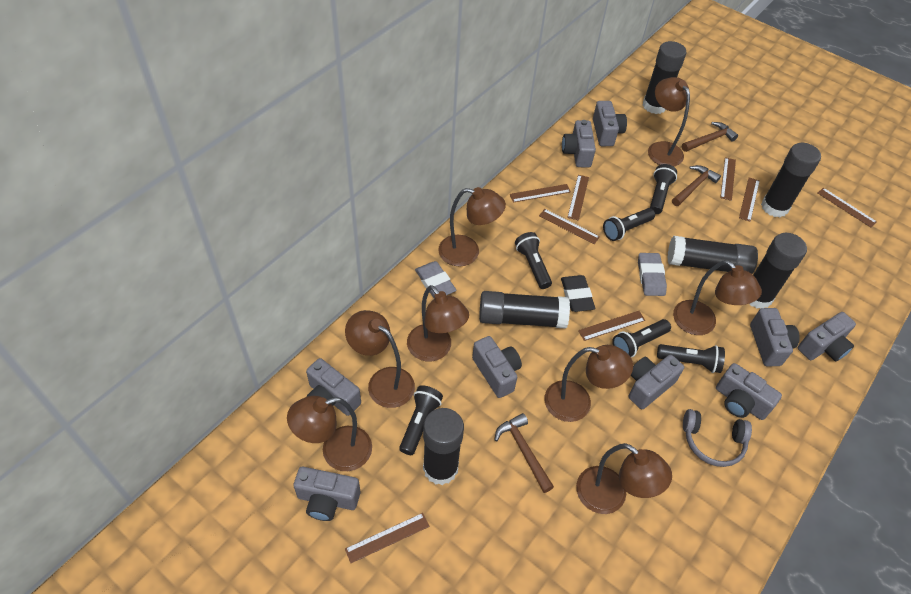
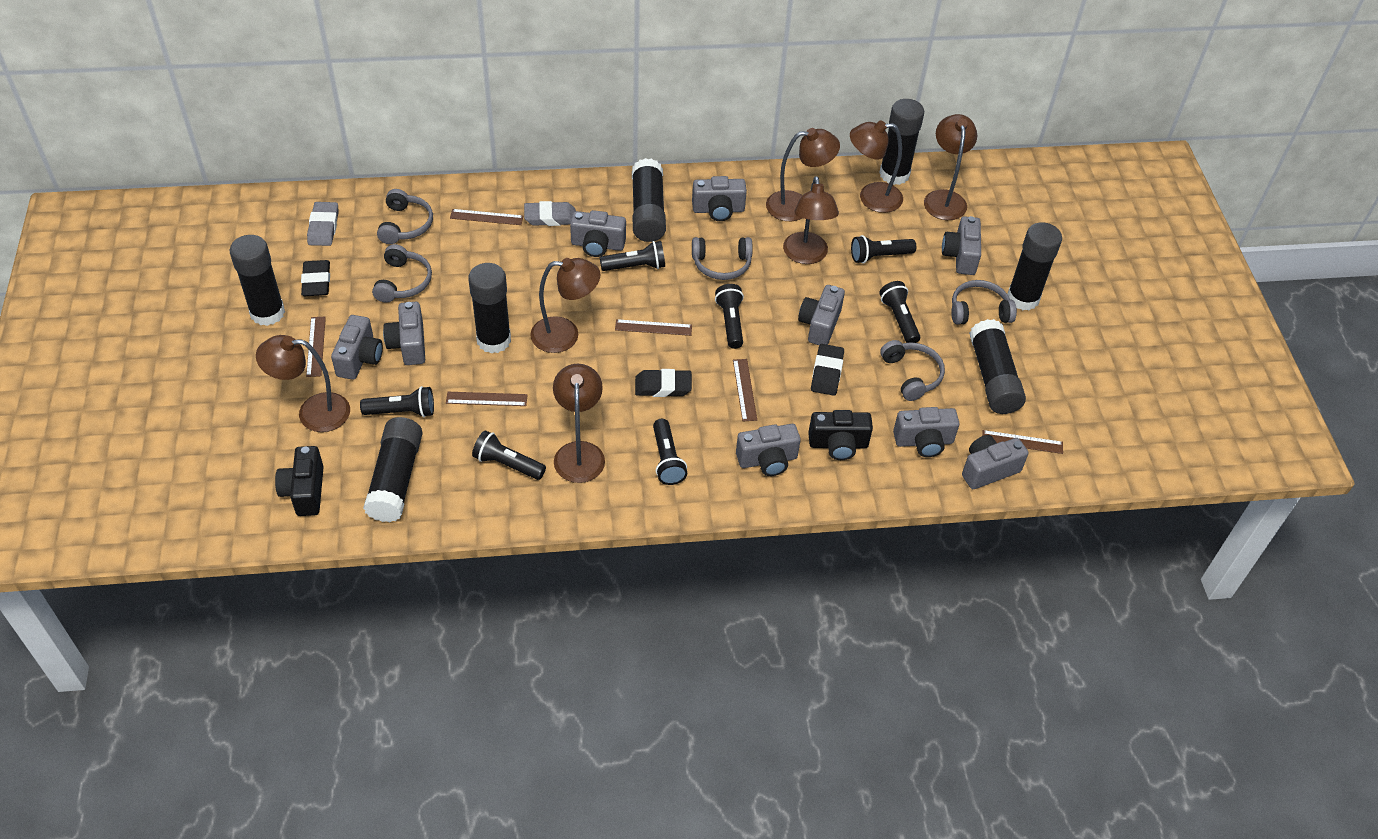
black camera: none = 0 -> [275,446,324,516] [808,410,873,460] = 2
black eraser: [561,275,595,312] = 1 -> [301,260,330,296] [635,369,692,397] [811,344,844,396] = 3
black flashlight: [399,385,443,455] [515,232,552,289] [603,208,655,241] [612,319,671,357] [650,164,677,214] [657,344,725,373] = 6 -> [360,386,434,417] [472,430,546,480] [600,241,665,271] [653,419,687,485] [715,284,744,349] [851,235,916,263] [879,281,920,343] = 7
black glue stick: [423,408,464,485] [479,291,570,329] [643,41,686,114] [667,236,758,274] [750,233,807,308] [761,143,821,217] = 6 -> [230,235,285,326] [363,417,423,522] [468,263,511,353] [632,158,666,242] [879,99,924,185] [969,319,1026,414] [1007,222,1062,310] = 7
brown hammer: [495,413,554,493] [672,165,721,206] [682,122,738,152] = 3 -> none = 0
brown lamp: [287,396,372,471] [345,310,415,408] [407,285,469,362] [438,187,506,266] [545,345,633,422] [576,443,672,514] [648,77,690,166] [673,260,762,335] = 8 -> [256,335,350,432] [530,258,601,353] [553,364,605,483] [766,128,840,221] [783,176,839,264] [850,120,903,213] [924,114,977,220] = 7
brown ruler: [345,513,429,563] [510,184,571,203] [539,209,600,244] [567,175,589,221] [578,311,645,341] [720,157,736,201] [739,177,760,222] [818,188,877,228] = 8 -> [306,317,326,377] [446,392,527,406] [450,209,523,225] [615,319,692,336] [733,359,757,421] [982,430,1063,454] = 6
grey headphones: [683,409,752,467] = 1 -> [372,244,432,302] [377,189,433,244] [692,237,753,280] [880,340,945,401] [951,280,1017,325] = 5

